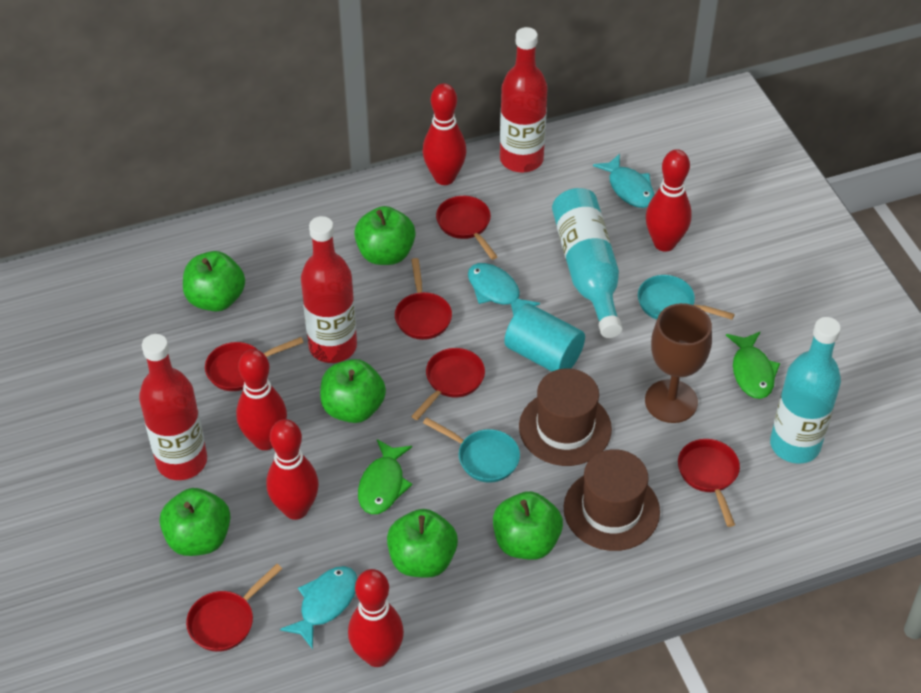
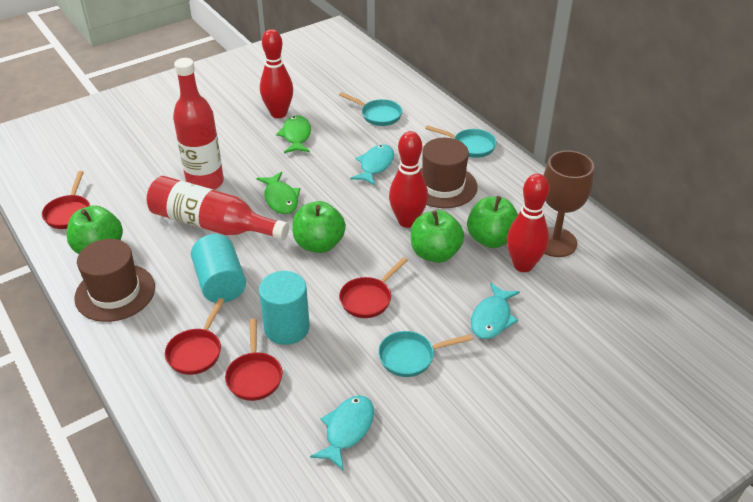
green apple: [160,488,231,556] [183,251,245,312] [320,359,386,423] [354,206,416,265] [387,509,458,578] [493,491,563,560] = 6 -> [67,205,123,254] [292,201,346,253] [411,210,464,263] [467,196,518,248] = 4
red bottle: [139,334,207,480] [301,216,357,363] [500,27,548,173] = 3 -> [147,176,289,240] [173,58,224,190] = 2
red bowling pin: [236,349,287,450] [266,419,319,520] [348,569,404,667] [423,83,466,185] [646,149,692,252] = 5 -> [260,29,293,118] [389,131,428,228] [507,174,549,272] = 3
red pan: [186,564,282,652] [205,337,304,391] [395,258,452,340] [411,348,485,420] [436,196,498,260] [678,439,740,527] = 6 -> [42,171,90,229] [165,298,225,375] [225,319,283,401] [339,257,408,318] = 4
turquoise bottle: [552,188,623,338] [770,317,841,464] = 2 -> none = 0
turquoise cylinder: [504,303,585,371] = 1 -> [191,234,246,303] [259,271,310,345] = 2
turquoise pan: [423,417,520,483] [638,275,735,320] = 2 -> [339,92,402,126] [378,331,473,377] [425,125,497,158] = 3

